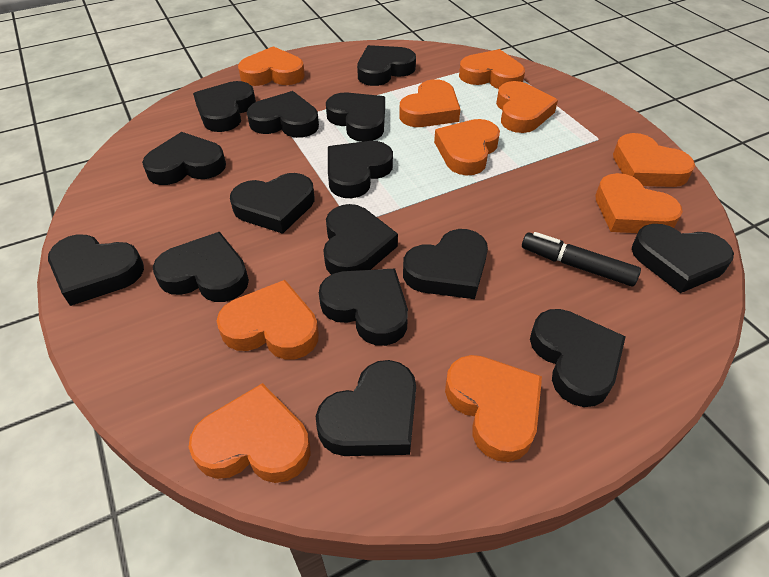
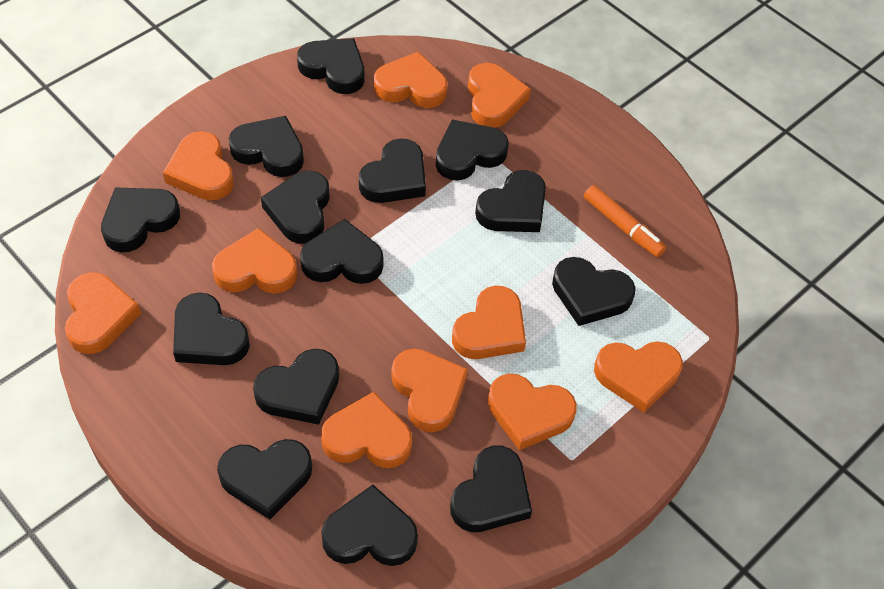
black heart: [48,235,144,306] [142,132,226,185] [153,232,249,302] [193,81,256,132] [230,173,315,234] [247,91,319,138] [316,360,416,456] [319,268,408,346] [323,204,398,275] [326,92,385,142] [328,141,393,198] [357,45,416,86] [403,229,488,299] [530,309,626,407] [632,224,734,293] = 15 -> [101,188,180,252] [173,292,250,365] [217,439,312,519] [229,116,304,177] [253,349,339,425] [261,171,330,244] [297,38,364,94] [300,219,384,284] [321,485,418,566] [359,138,426,203] [436,119,509,181] [450,446,532,532] [475,170,546,232] [552,257,636,326] = 14
black marker: [522,232,641,287] = 1 -> none = 0
orange marker: none = 0 -> [584,185,666,257] = 1

